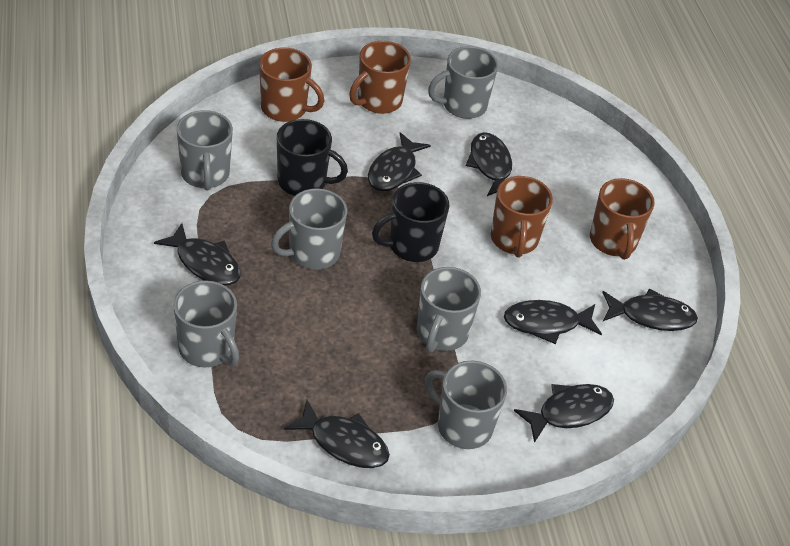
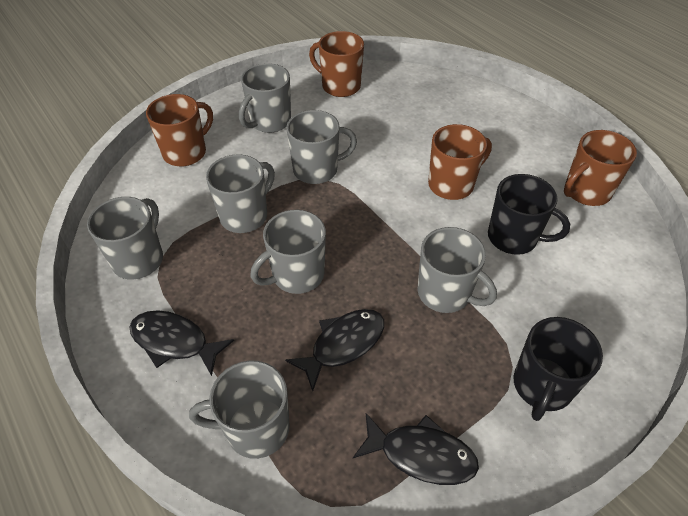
black fish: [154,223,241,285] [284,400,390,468] [368,132,431,192] [466,132,512,196] [504,300,602,344] [514,384,614,443] [602,289,698,331] = 7 -> [129,310,234,376] [285,309,384,391] [353,413,479,485] = 3
grey mug: [173,281,239,368] [177,110,233,191] [271,188,347,270] [417,267,481,353] [425,361,507,449] [428,46,498,119] = 6 -> [87,197,163,280] [189,361,290,459] [206,154,275,233] [239,63,291,133] [250,210,326,294] [286,110,357,184] [418,227,497,313] = 7

